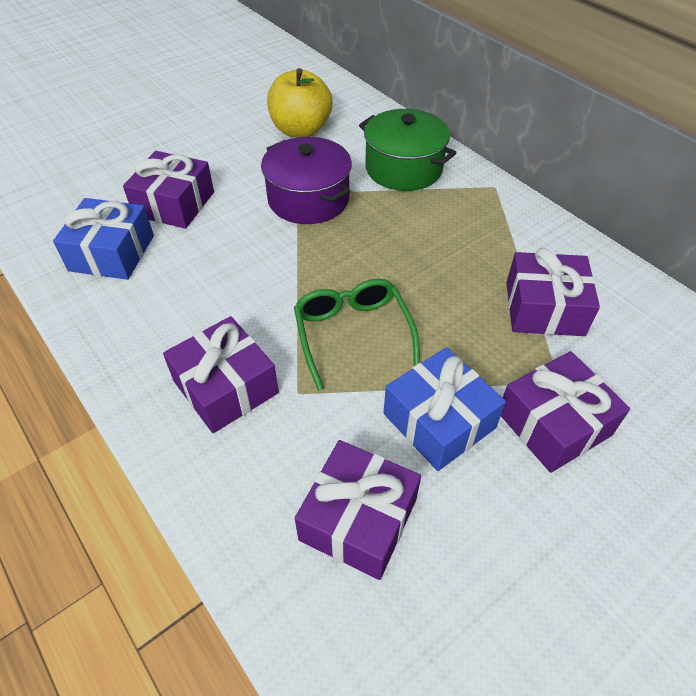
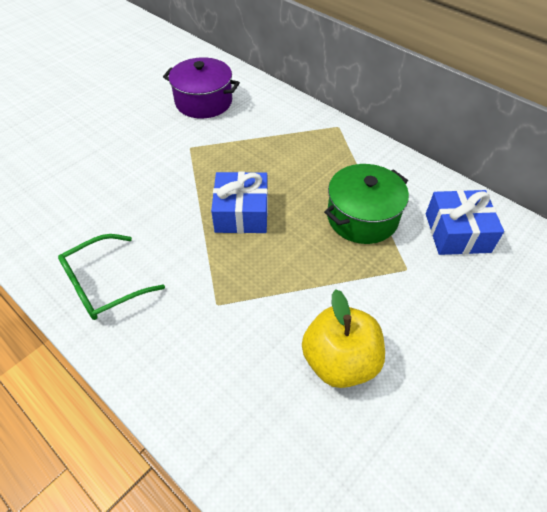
purple gift: [123,151,214,229] [163,316,279,433] [295,440,421,580] [501,351,630,473] [506,248,600,336] = 5 -> none = 0

